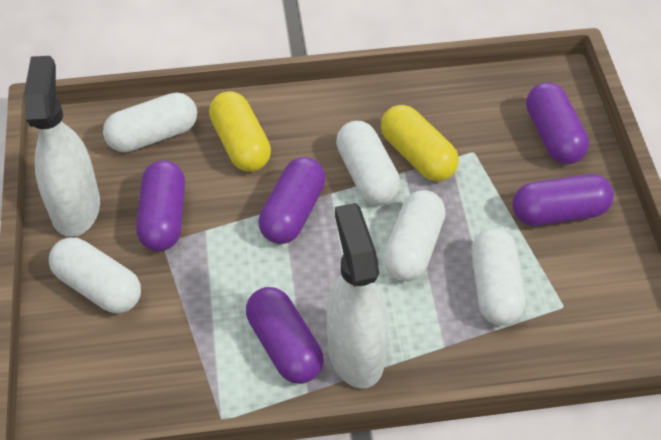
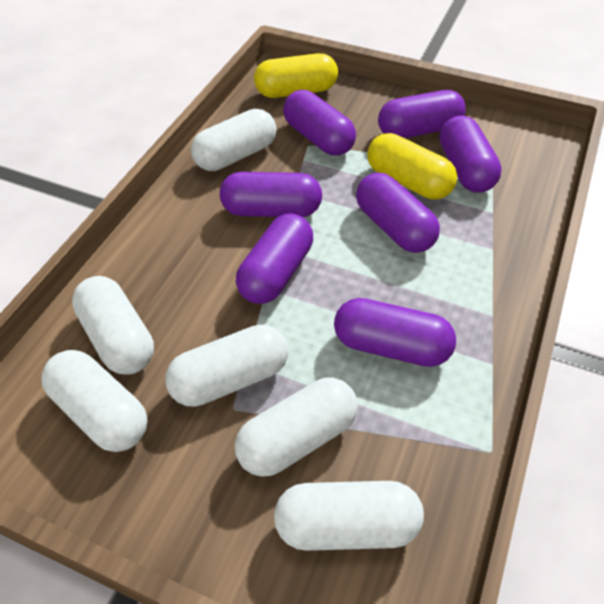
purple capsule: [136,160,185,251] [246,287,324,384] [258,157,325,244] [512,174,614,226] [526,82,589,164] = 5 -> [220,172,322,217] [236,213,313,304] [283,90,356,156] [334,298,456,367] [356,173,440,253] [378,90,466,138] [439,115,502,193] = 7
white capsule: [49,237,141,313] [103,93,197,152] [336,121,401,205] [383,190,446,281] [471,228,526,326] = 5 -> [41,350,147,452] [72,276,154,374] [165,325,288,407] [191,109,277,171] [235,377,358,477] [274,481,424,551] = 6
white spray bottle: [24,56,100,237] [327,203,388,389] = 2 -> none = 0

